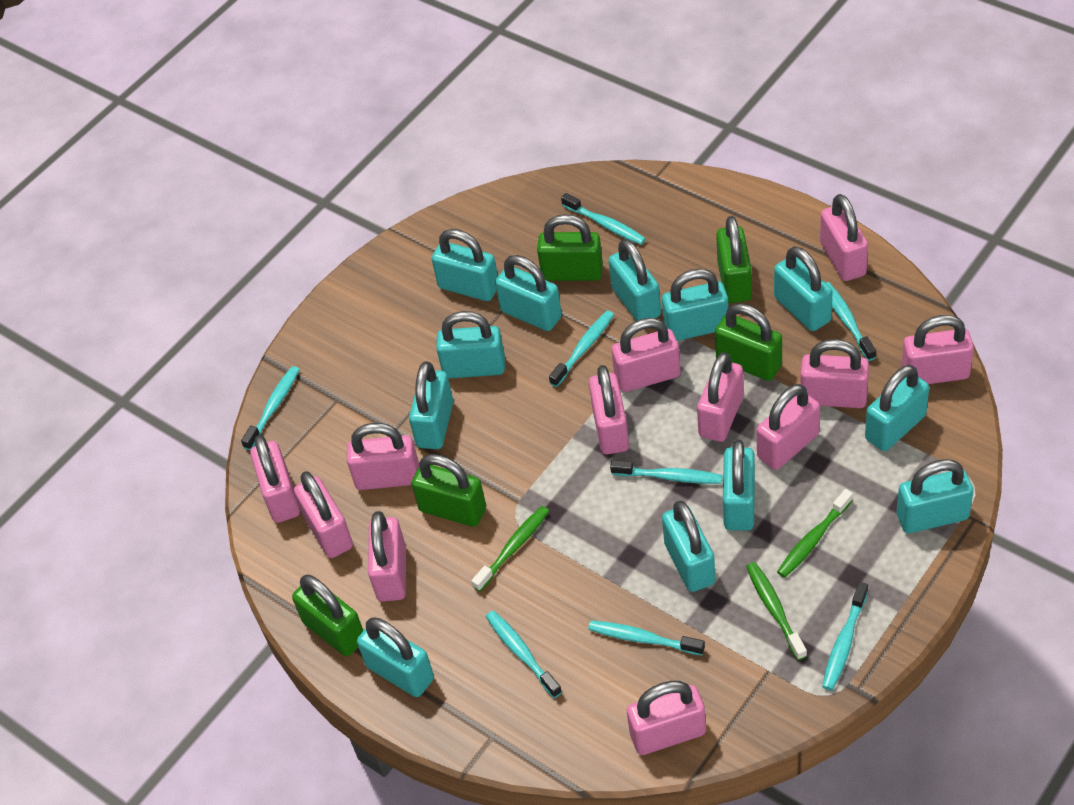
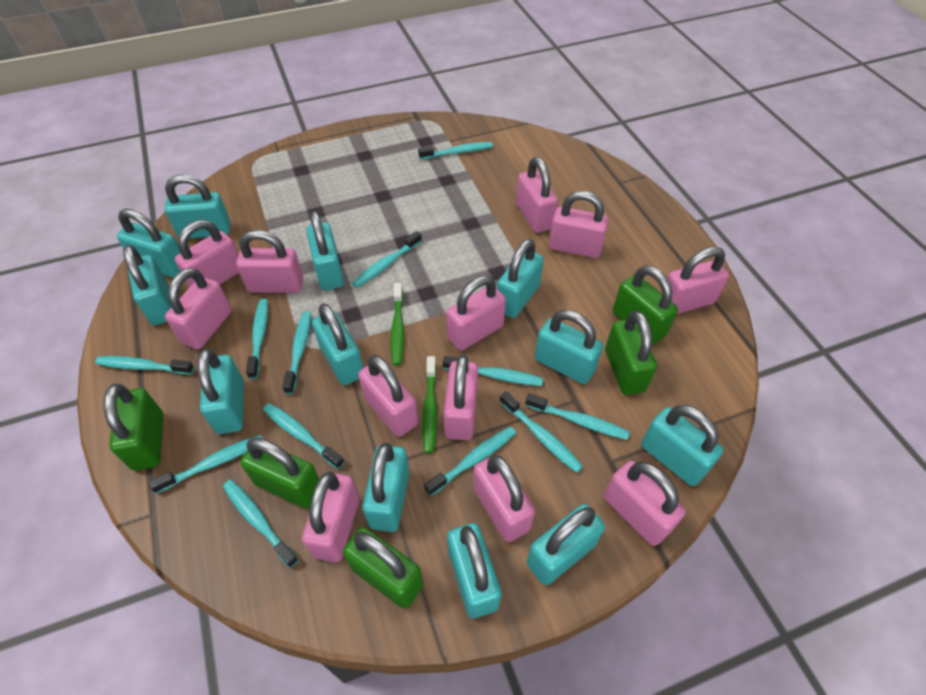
green toothbrush: [471,506,549,592] [746,562,807,660] [777,489,853,578] = 3 -> [390,283,404,365] [422,356,437,453] = 2
turquoise toothbrush: [241,366,300,450] [486,611,562,698] [549,310,614,387] [561,193,646,245] [588,621,705,655] [610,460,722,484] [822,582,868,690] [826,282,876,361] = 8 -> [95,356,194,374] [148,435,263,494] [223,480,298,568] [246,299,268,379] [263,403,345,469] [282,311,311,394] [352,231,422,288] [418,142,493,160] [424,426,516,496] [443,356,543,386] [500,391,583,473] [526,393,630,440] = 12

